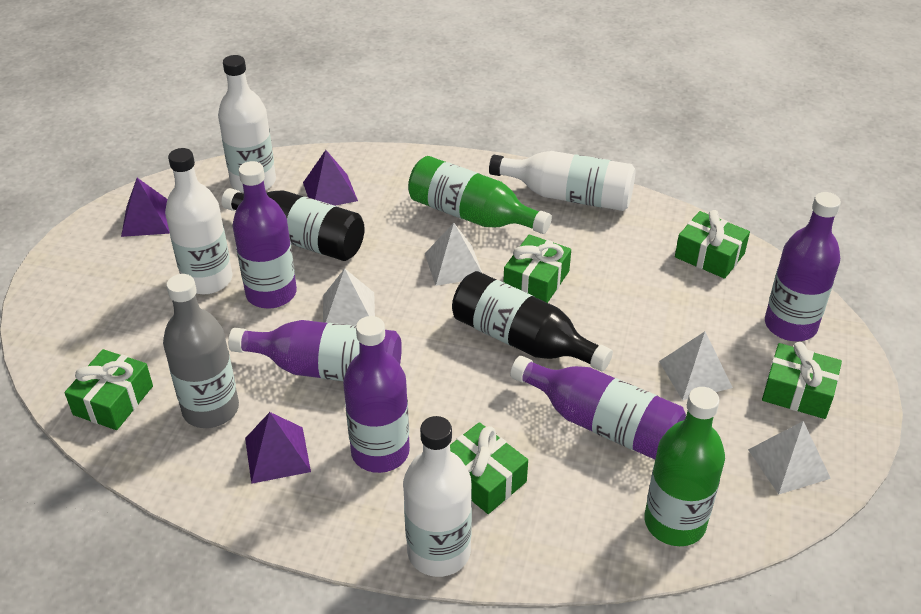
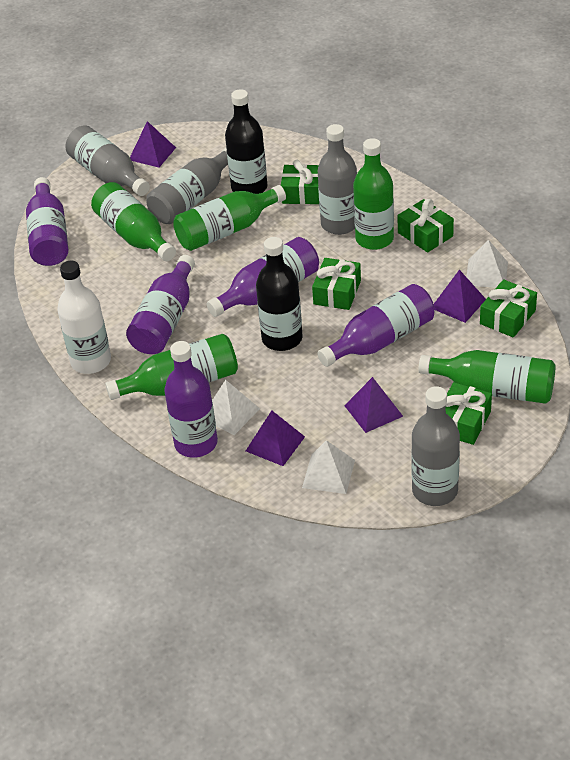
green bottle: [408,156,552,234] [644,387,725,546] = 2 -> [91,182,176,261] [105,334,238,400] [173,185,286,251] [353,138,394,250] [418,350,556,404] = 5
grey bottle: [163,274,239,428] = 1 -> [66,125,150,196] [146,148,228,224] [318,124,357,235] [411,386,460,506] = 4
purple pyramid: [121,178,170,237] [245,412,311,484] [303,150,358,206] = 3 -> [130,121,176,167] [246,410,305,466] [344,377,403,433] [434,270,486,323] = 4
white bottle: [165,148,232,294] [218,55,276,193] [403,416,472,577] [489,151,636,211] = 4 -> [57,261,111,374] = 1
white pyramid: [323,268,375,326] [425,223,482,286] [659,332,733,400] [748,421,831,495] = 4 -> [212,380,260,435] [302,440,355,494] [466,240,508,288] = 3

